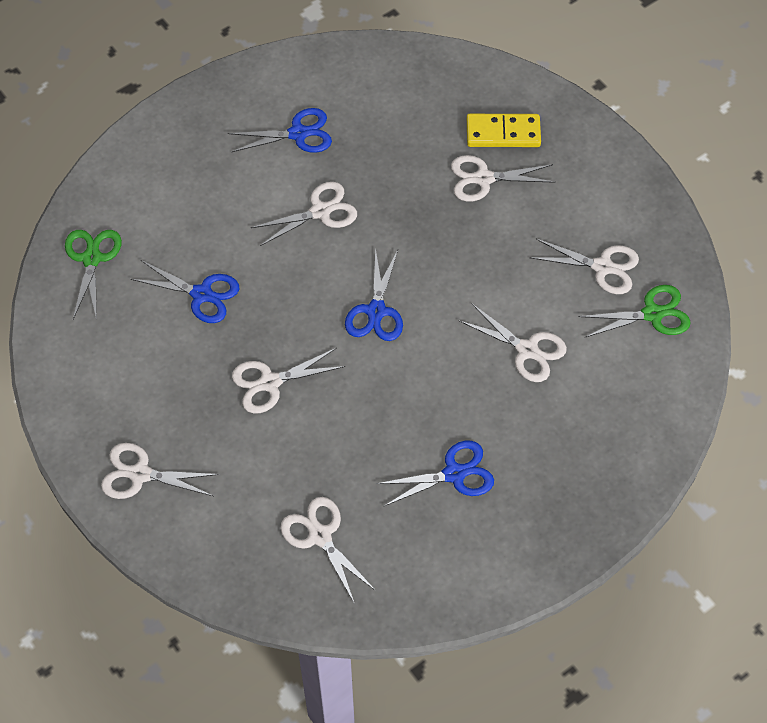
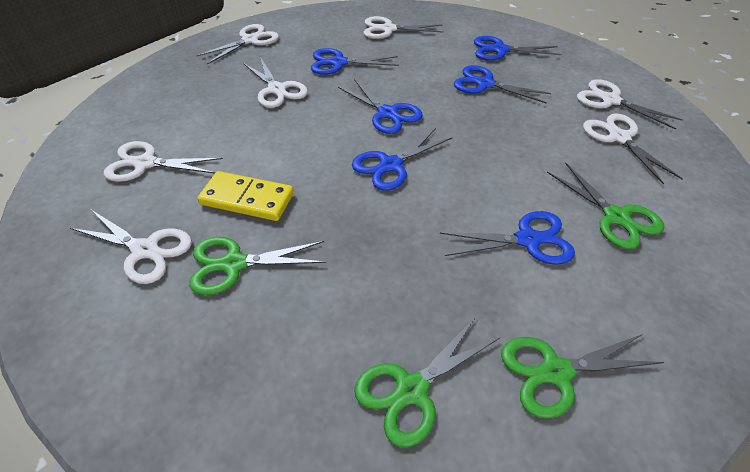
blue scissors: [131,260,239,323] [228,108,332,153] [345,247,403,341] [376,441,494,506] = 4 -> [311,48,399,75] [338,79,423,134] [352,128,452,191] [440,211,575,265] [454,65,551,104] [474,36,561,61] = 6
green scissors: [65,230,122,320] [578,285,691,337] = 2 -> [189,237,326,295] [354,317,500,447] [501,334,664,419] [547,162,664,249] = 4

